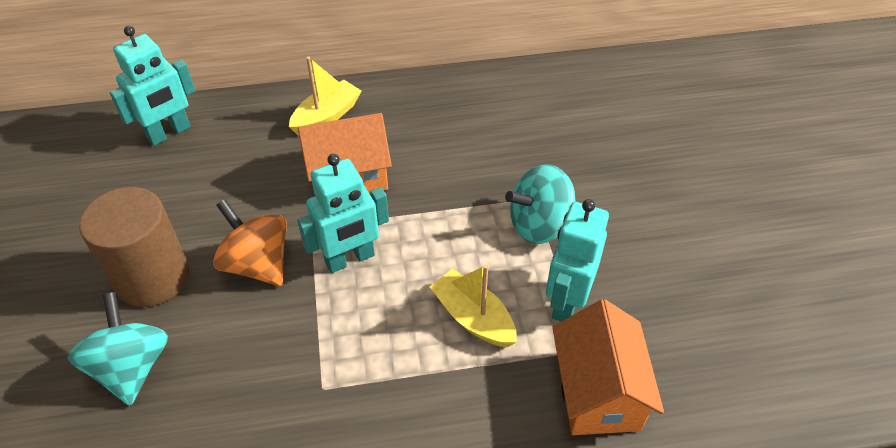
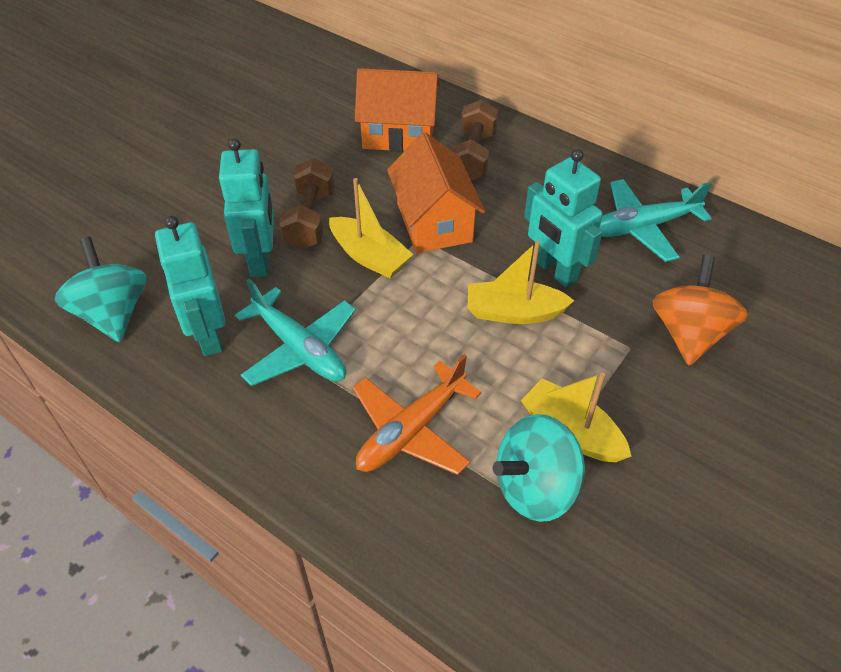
brown cylinder: [79,187,189,307] = 1 -> none = 0
brown dumbbell: none = 0 -> [279,158,335,250] [451,100,499,180] = 2
orange plane: none = 0 -> [353,354,482,475] = 1
turquoise plane: none = 0 -> [235,279,356,386] [599,179,712,262] = 2
yellow boat: [289,56,361,136] [430,265,517,347] = 2 -> [329,178,413,278] [467,241,574,324] [521,372,631,462] = 3

